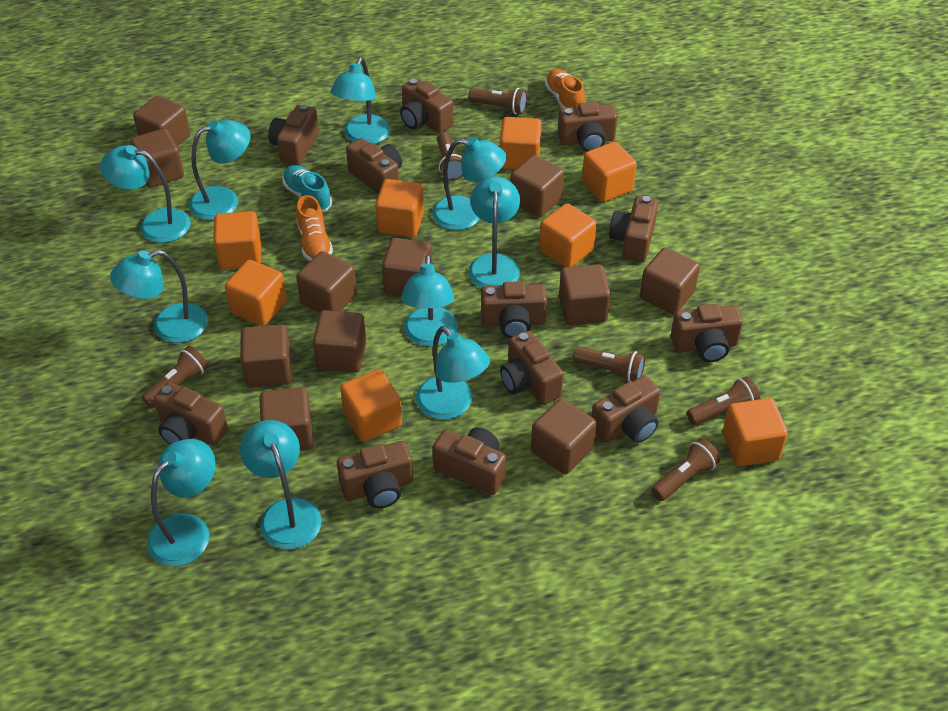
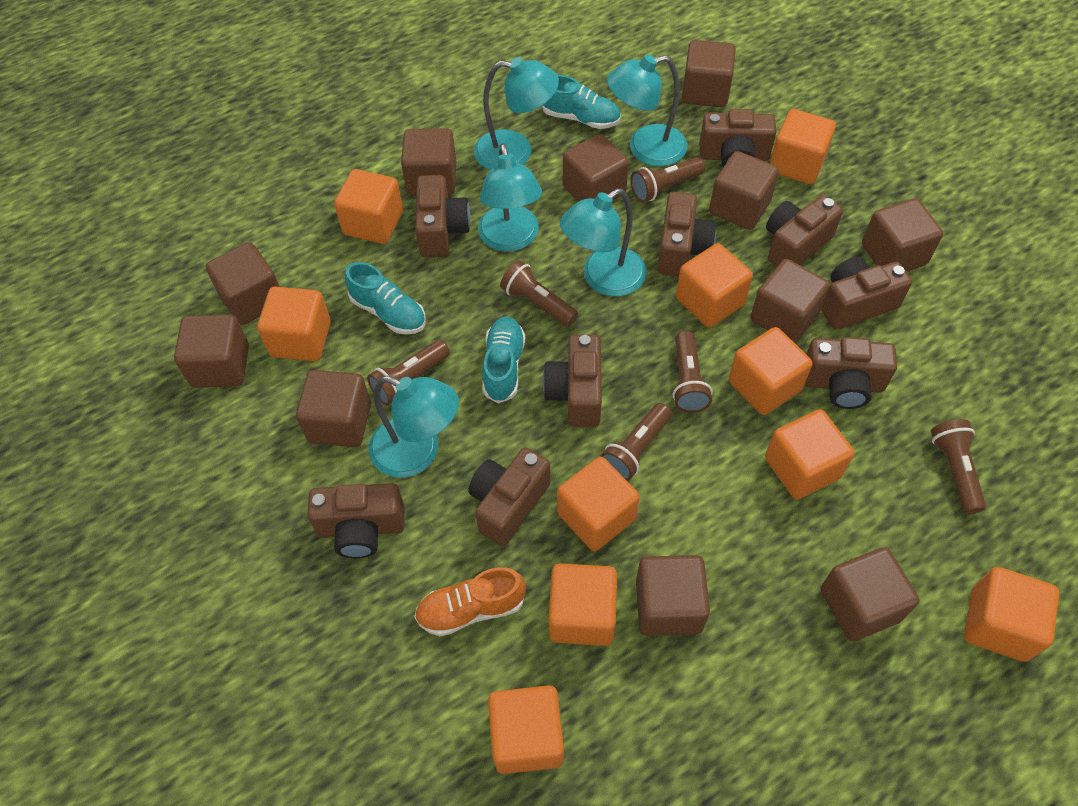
brown camera: [154,382,228,446] [268,104,319,166] [337,441,413,508] [346,138,402,194] [400,78,454,133] [433,427,506,495] [481,281,547,338] [500,331,564,405] [558,101,617,152] [592,376,660,443] [609,196,658,262] [671,304,743,362] = 12 -> [307,483,405,558] [415,175,470,257] [469,447,551,546] [543,335,602,427] [658,192,716,276] [699,109,776,167] [766,195,843,267] [805,337,897,409] [821,257,912,330] = 9
orange cube: [213,211,261,270] [225,260,287,326] [340,369,402,442] [375,179,424,237] [500,117,542,170] [539,203,597,267] [582,142,637,202] [723,398,788,466] = 8 -> [257,287,331,361] [334,169,403,244] [488,685,564,774] [548,563,617,646] [557,457,640,551] [676,243,753,328] [729,327,813,415] [765,409,854,500] [770,109,836,184] [964,567,1060,662] = 10
orange shoe: [296,195,333,261] [545,69,585,108] = 2 -> [414,567,526,636] = 1
turquoise lamp: [100,145,191,243] [110,250,208,343] [147,439,216,566] [189,120,251,220] [240,420,322,549] [330,58,391,144] [401,254,458,347] [416,326,490,420] [432,137,507,230] [468,176,520,288] = 10 -> [369,376,459,478] [474,57,559,170] [478,143,542,252] [560,188,647,296] [607,54,687,166] = 5
turquoise shoe: [283,165,332,212] = 1 -> [345,262,425,334] [482,317,525,403] [542,75,620,129] = 3

